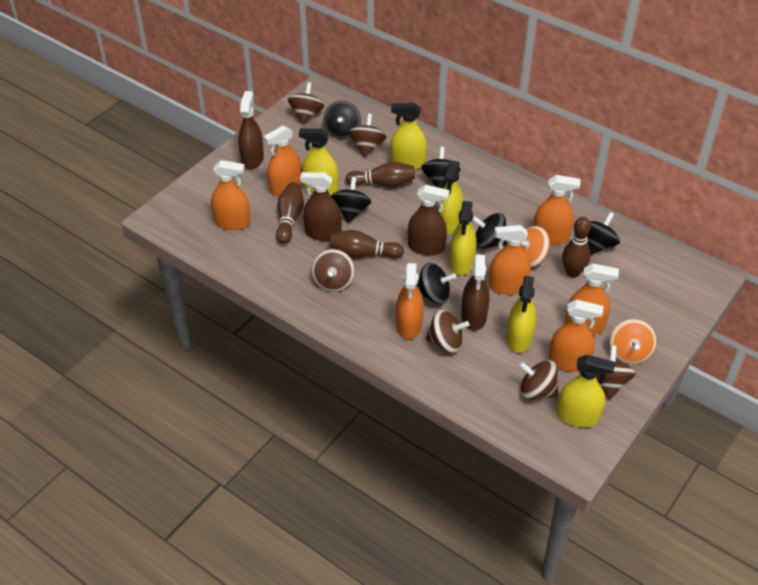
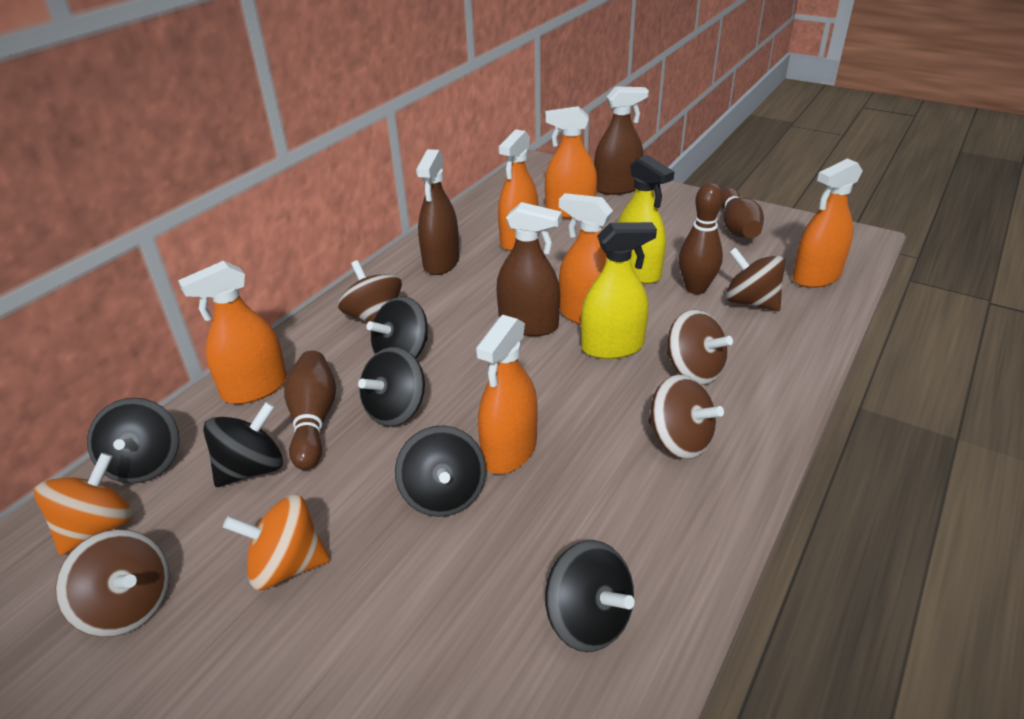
brown bowling pin: [276,182,304,244] [330,230,404,258] [345,162,415,187] [562,217,591,278] = 4 -> [284,350,336,470] [679,183,723,294] [721,188,764,238] = 3
brown spinning top: [288,82,324,124] [312,249,355,292] [348,114,386,157] [426,309,469,353] [519,360,558,400] [596,345,636,399] = 6 -> [55,529,170,637] [338,260,402,322] [648,374,724,459] [667,309,733,385] [726,247,785,311] = 5
brown spray bottle: [238,91,264,169] [300,172,342,241] [408,185,449,255] [461,254,490,331] = 4 -> [416,149,460,275] [496,202,562,336] [594,86,649,195] = 3
orange spray bottle: [211,160,250,230] [264,126,302,196] [396,263,424,340] [489,225,531,295] [533,175,580,245] [549,300,603,372] [565,264,619,335] = 7 -> [178,261,287,404] [476,315,538,474] [498,129,539,251] [545,106,597,219] [559,193,613,325] [792,158,863,288] = 6
yellow spray bottle: [299,128,339,196] [391,103,427,170] [437,160,463,234] [450,201,476,276] [506,276,537,353] [557,355,615,427] = 6 -> [581,222,657,359] [618,155,674,284] = 2

